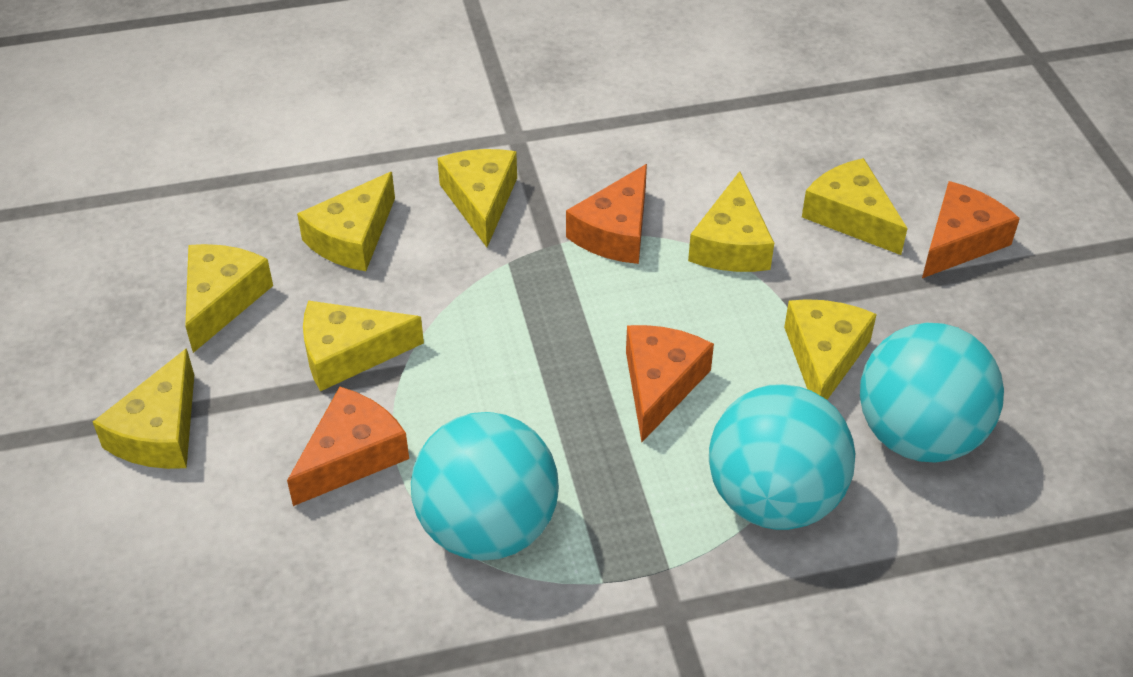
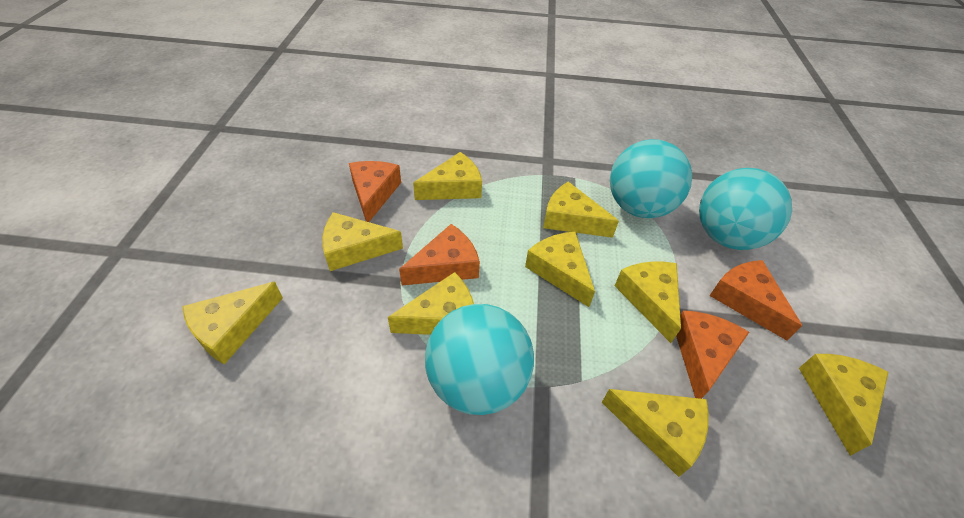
yellow cheese: [93,348,194,469] [185,244,273,353] [297,172,395,271] [303,300,424,391] [437,149,517,247] [688,171,774,272] [784,299,877,400] [802,158,908,255] = 8 -> [182,282,283,364] [322,212,403,271] [388,272,474,335] [413,152,482,200] [525,231,595,307] [543,181,619,238] [602,389,709,477] [615,262,681,343] [799,354,888,456] = 9

